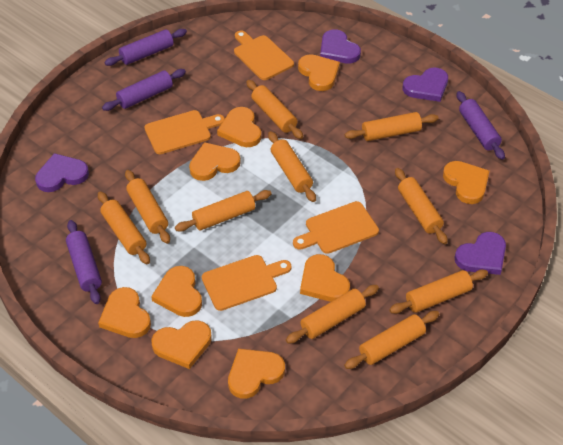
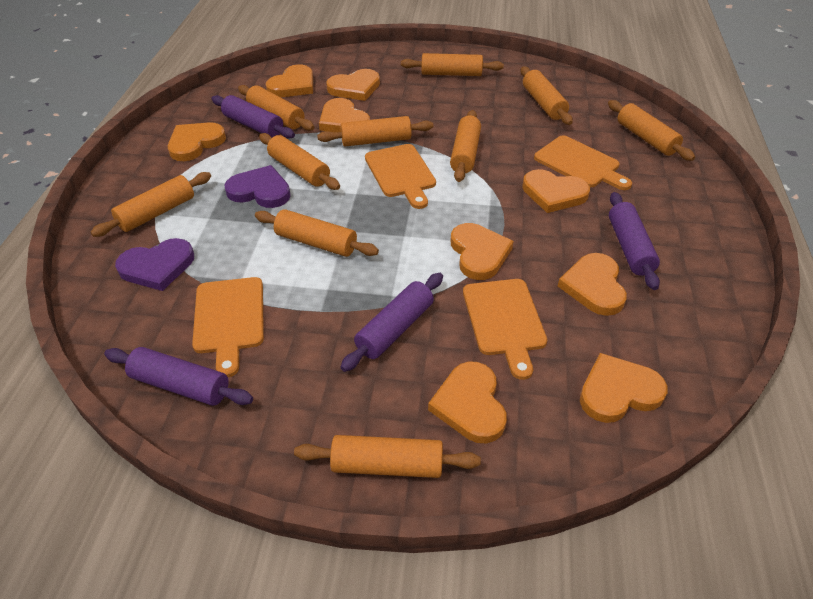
purple heart: [35,153,89,192] [320,29,361,63] [403,68,448,102] [454,232,506,275] = 4 -> [115,238,194,291] [224,165,291,208] = 2

